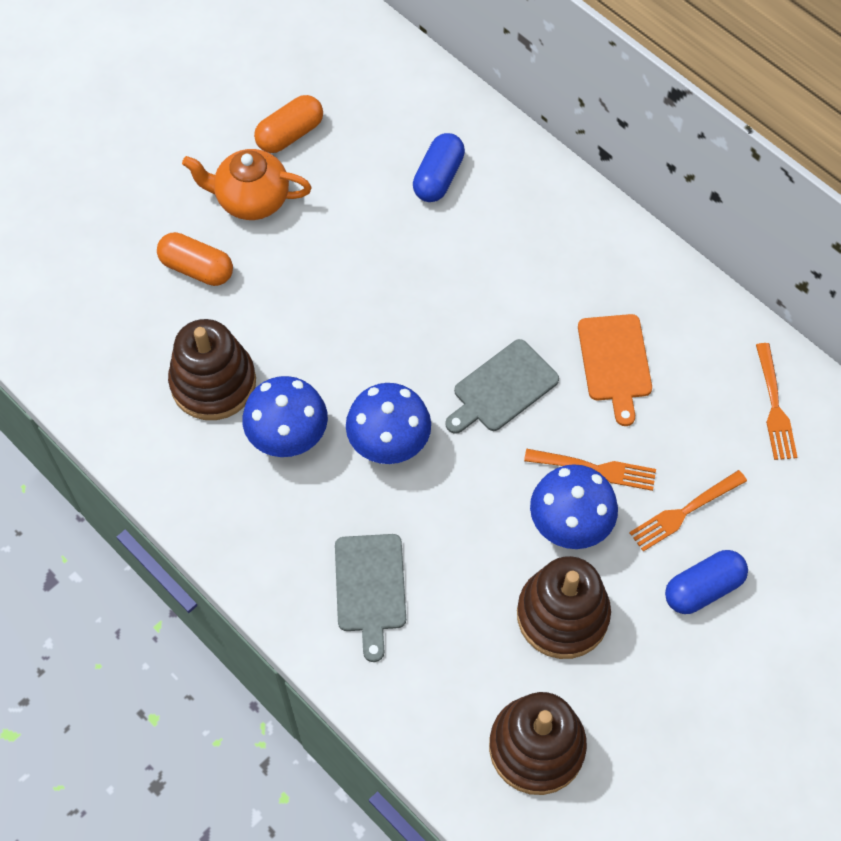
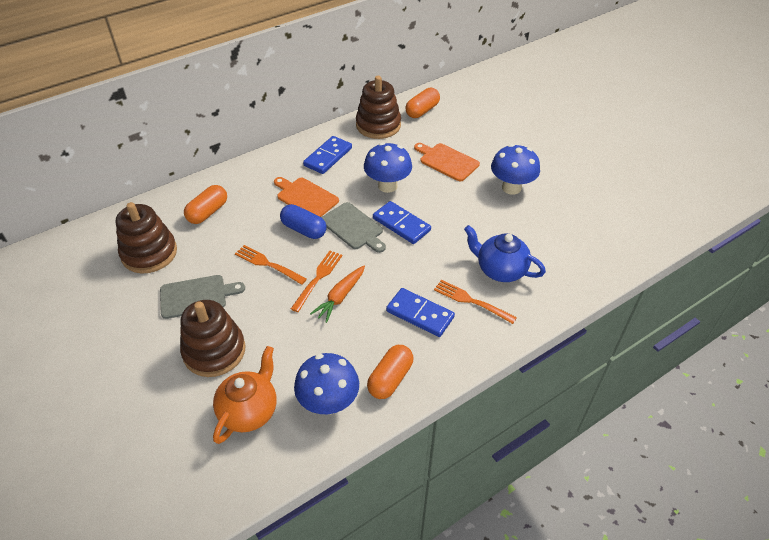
blue capsule: [413,133,465,202] [665,550,748,614] = 2 -> [280,204,327,239] = 1
blue domino: none = 0 -> [303,136,352,174] [373,201,431,244] [386,288,455,337] = 3
blue teapot: none = 0 -> [464,225,546,282] = 1
orange capsule: [157,232,233,286] [254,95,323,153] = 2 -> [184,185,227,224] [367,345,413,399] [405,88,440,118] = 3
orange carrot: none = 0 -> [310,266,365,323] = 1
orange cutting board: [578,314,652,426] = 1 -> [274,177,339,217] [414,143,480,181] = 2

